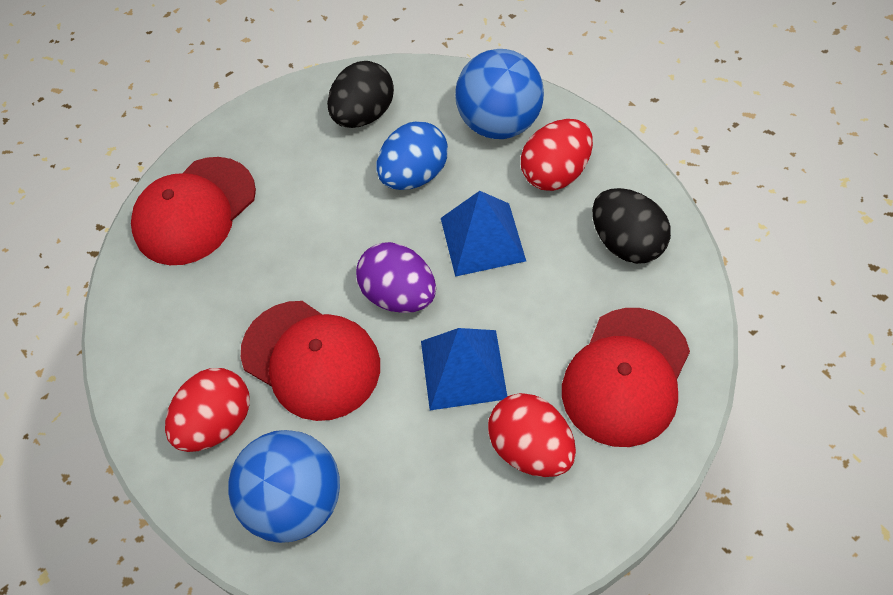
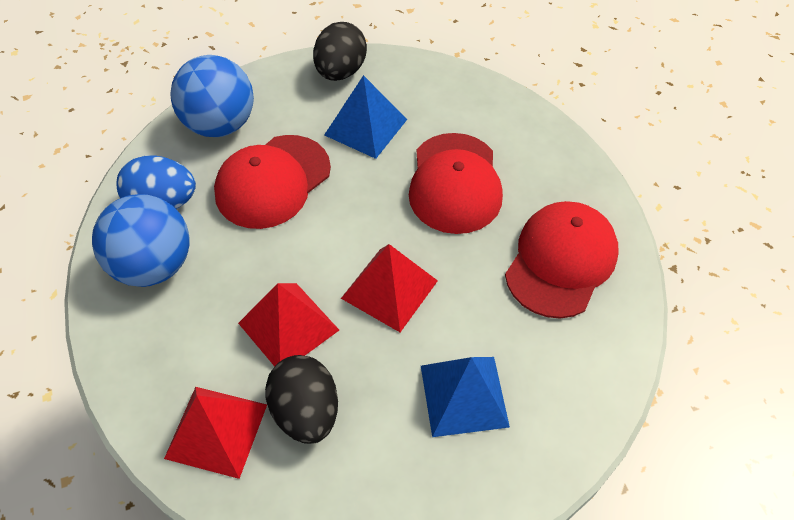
purple egg: [356,242,436,313] = 1 -> none = 0
red egg: [165,368,250,452] [488,393,576,477] [521,119,593,191] = 3 -> none = 0
red pyramid: none = 0 -> [164,387,267,479] [238,283,339,367] [341,244,438,332] = 3

